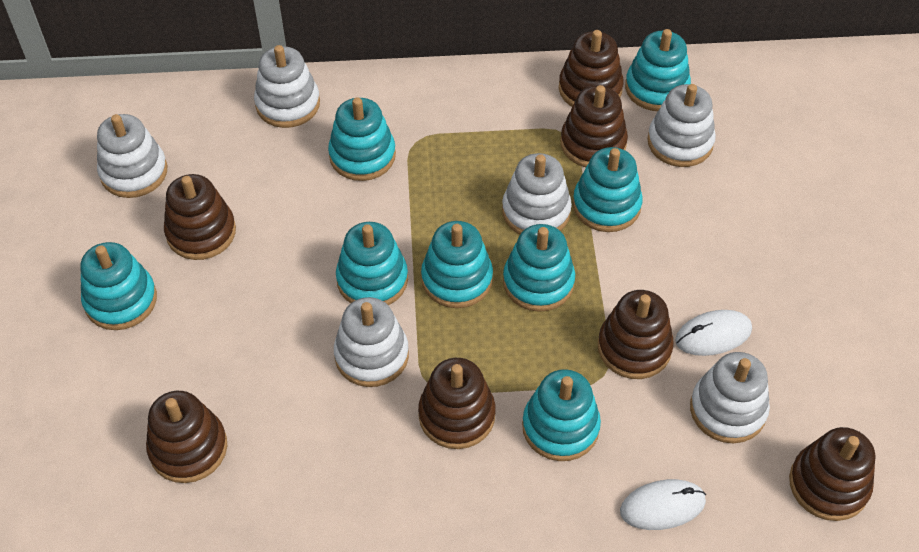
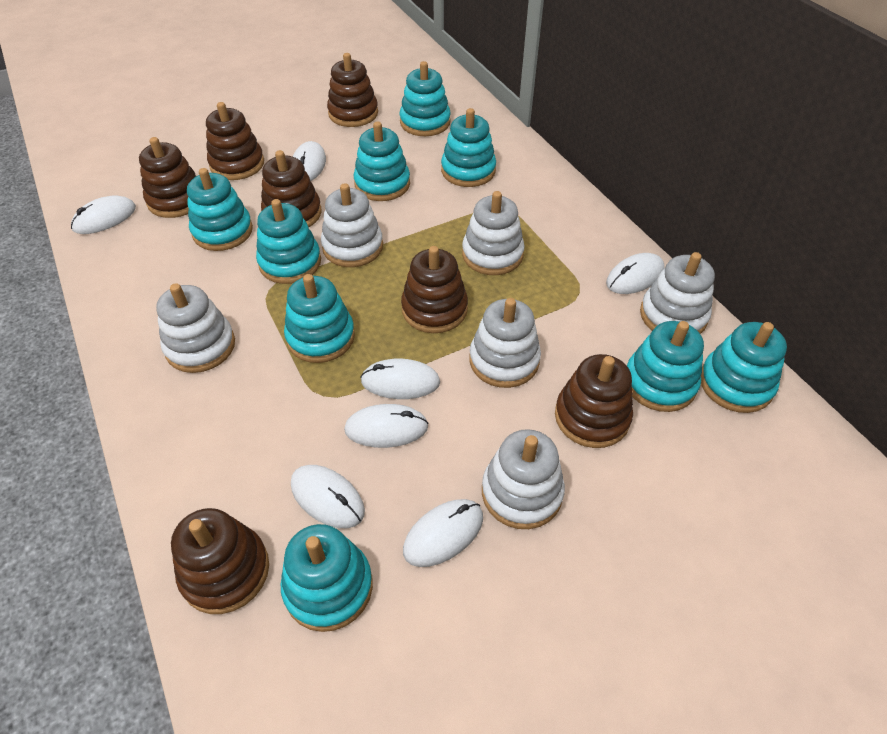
turquoise stacking toy: [80,242,157,330] [328,97,396,181] [336,222,408,305] [421,221,493,308] [503,224,575,312] [522,369,601,461] [573,147,643,232] [625,29,691,111] = 8 -> [187,168,253,251] [256,199,321,284] [281,524,373,632] [284,274,355,363] [354,121,410,201] [400,61,451,136] [441,108,496,187] [627,321,704,412] [701,322,787,413] = 9
white mouse: [620,479,706,530] [675,310,752,356] = 2 -> [71,195,136,234] [291,465,365,528] [293,141,326,181] [344,404,429,448] [360,358,440,399] [403,499,483,567] [606,253,665,294] = 7

